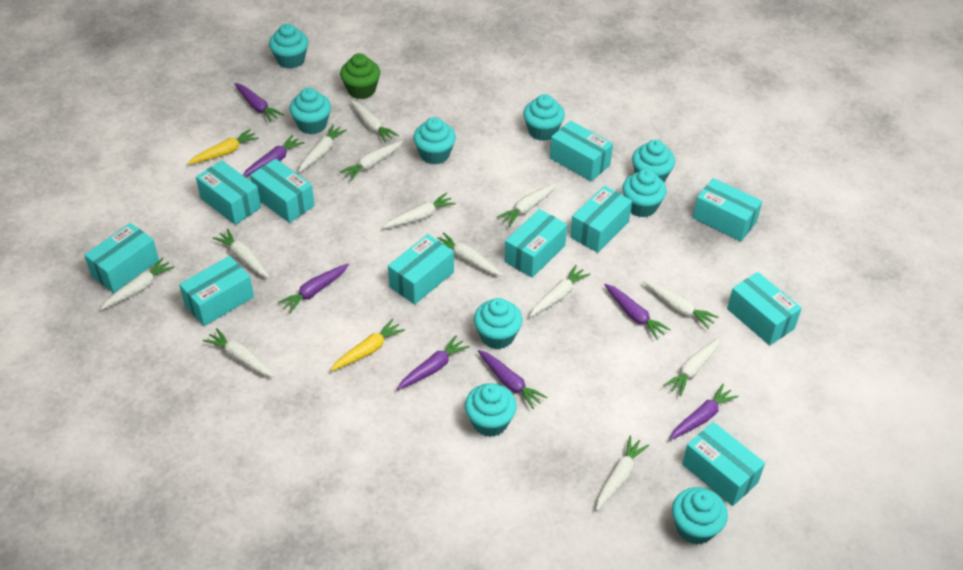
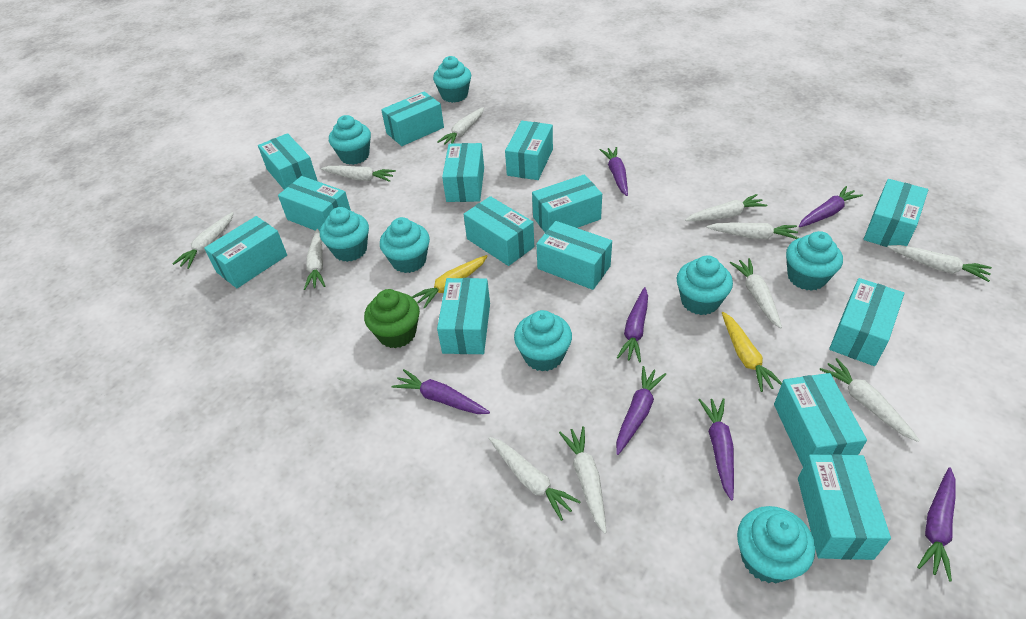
turquoise box: [84,223,159,293] [179,256,254,326] [196,160,261,225] [250,159,315,223] [388,234,454,304] [505,209,567,278] [550,121,613,181] [570,186,632,253] [682,422,765,506] [693,178,762,241] [727,272,802,345] = 11 -> [204,216,287,288] [258,133,318,190] [278,176,351,231] [381,91,444,146] [437,278,490,354] [442,143,484,202] [464,196,534,266] [505,121,553,180] [532,174,602,232] [537,221,612,290] [774,373,867,466] [798,454,891,560] [829,278,904,366] [864,179,928,247] = 14
turquoise cupcake: [269,23,308,69] [289,88,331,134] [413,117,456,165] [465,383,517,437] [474,298,522,349] [523,94,565,141] [622,169,666,218] [632,140,675,182] [672,487,728,545] = 9 -> [320,207,369,262] [329,115,371,165] [380,217,430,273] [433,56,471,103] [514,310,572,372] [676,255,733,315] [737,506,815,584] [786,231,843,291] = 8
white carrot: [100,258,175,310] [203,328,275,377] [213,229,270,278] [299,124,347,173] [340,141,403,181] [350,100,399,143] [383,193,456,229] [437,232,503,276] [497,183,557,227] [530,265,591,317] [596,436,649,511] [643,281,719,329] [663,337,721,396] = 13 -> [172,212,234,269] [304,229,325,290] [321,166,396,182] [437,107,484,145] [489,437,581,521] [559,426,607,534] [685,194,767,221] [706,222,798,239] [730,258,782,329] [819,358,920,442] [887,245,992,282] = 11

